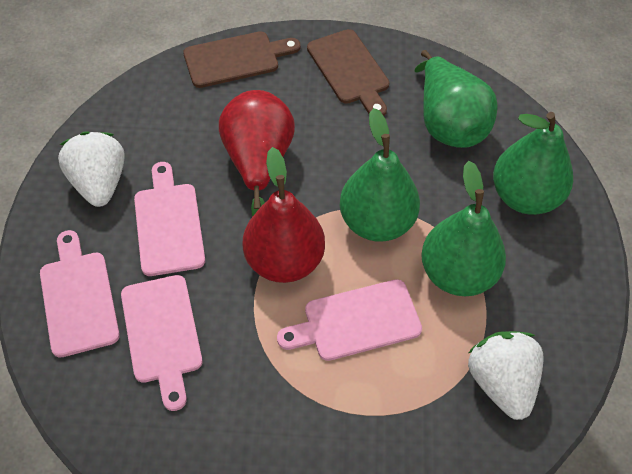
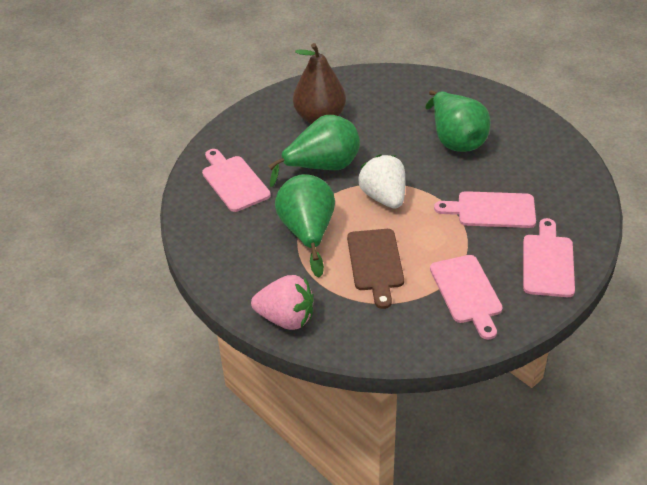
brown cutting board: [183,31,301,88] [307,29,389,116] = 2 -> [347,229,404,309] = 1
brown pear: none = 0 -> [293,43,346,124] = 1
green pear: [340,108,420,241] [415,50,498,148] [421,161,506,296] [493,112,573,215] = 4 -> [268,115,360,187] [275,174,335,278] [425,90,490,152] = 3
pink strawberry: none = 0 -> [251,275,314,330] = 1
red pear: [219,90,295,217] [243,147,325,283] = 2 -> none = 0
white strawberry: [58,132,125,207] [468,331,543,420] = 2 -> [358,154,405,208] = 1

